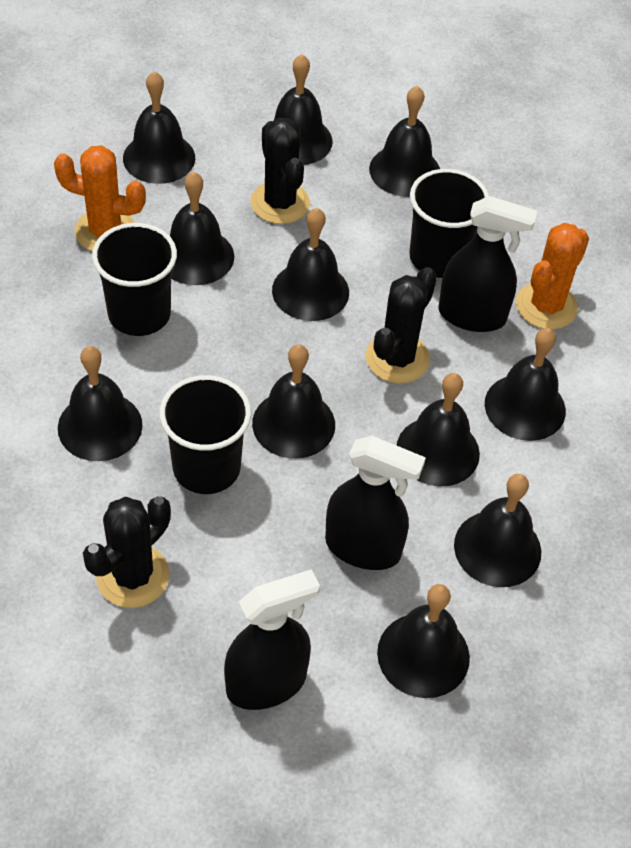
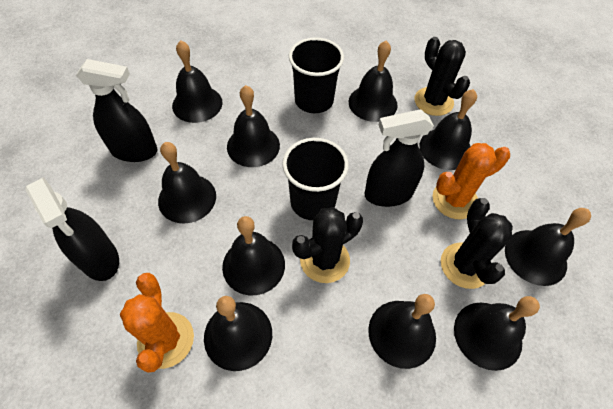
black bell: [58,346,143,461] [123,71,195,184] [170,172,234,285] [252,344,335,459] [272,208,349,321] [274,54,333,165] [369,86,440,197] [377,584,470,698] [397,373,480,486] [454,474,541,587] [485,328,566,441] = 11 -> [158,142,216,224] [172,40,223,123] [204,296,272,371] [222,216,285,295] [227,85,280,167] [349,41,398,122] [368,294,436,369] [419,89,477,170] [454,296,540,371] [505,208,591,286] = 10
black cup: [92,223,177,336] [159,375,251,494] [409,169,489,278] = 3 -> [282,138,349,220] [289,37,344,113] = 2

